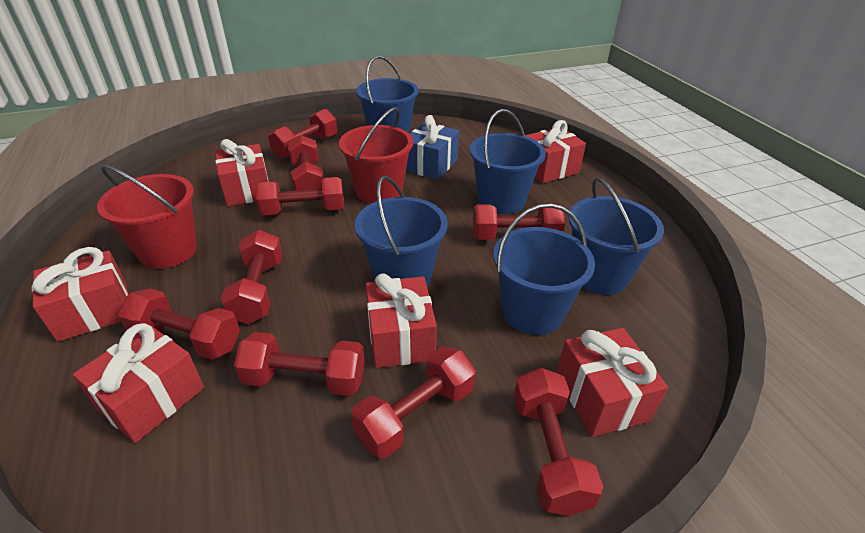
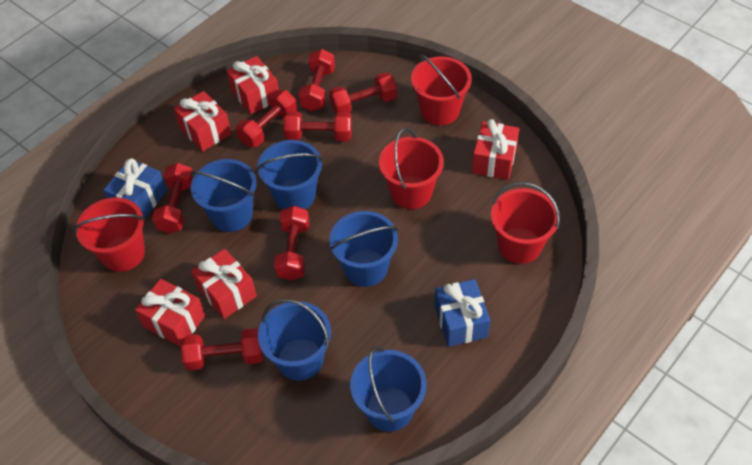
blue gift: [406,115,459,180] = 1 -> [103,158,167,218] [434,279,490,347] = 2
red bucket: [97,165,197,269] [339,107,413,204] = 2 -> [73,197,145,272] [379,128,444,209] [411,54,472,125] [491,182,560,264] = 4
red dumbbell: [118,288,240,360] [221,230,283,324] [234,332,365,396] [256,177,344,216] [268,109,337,159] [287,135,324,191] [351,346,476,458] [473,204,565,240] [514,368,603,516] = 9 -> [152,163,194,234] [181,328,263,371] [236,90,297,147] [274,206,309,281] [284,111,352,141] [299,49,335,111] [329,72,397,114] = 7
red gift: [32,247,128,342] [73,323,204,443] [215,139,269,206] [366,273,437,368] [525,120,586,183] [556,328,668,437] = 6 -> [135,279,206,347] [174,91,232,152] [191,249,257,319] [227,56,279,114] [472,119,519,180] = 5

